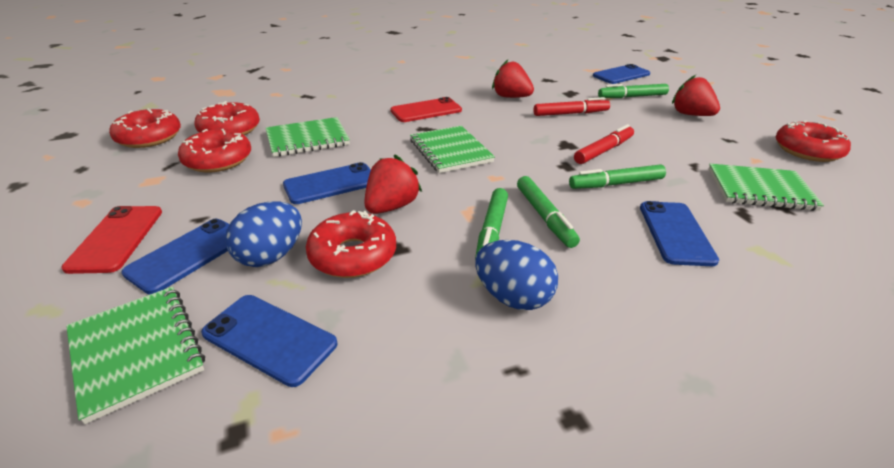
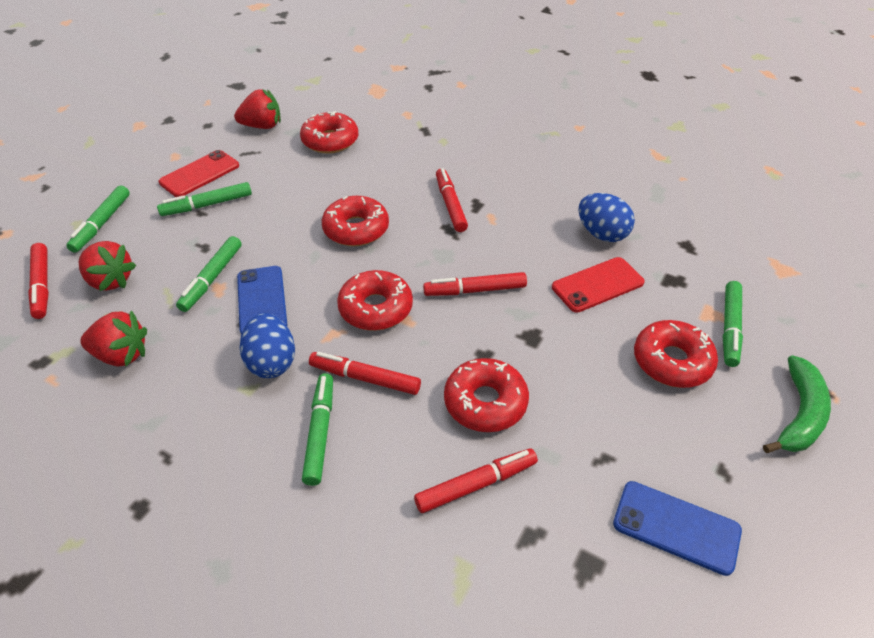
blue phone: [121,219,229,294] [201,295,337,387] [283,162,371,204] [593,64,650,84] [640,201,719,266] = 5 -> [237,266,287,335] [613,481,742,576] = 2
green banana: none = 0 -> [763,355,831,453] = 1
green marker: [475,188,508,261] [517,176,580,248] [569,164,666,189] [598,84,669,98] = 4 -> [66,186,130,253] [157,182,252,216] [176,236,242,312] [302,373,333,486] [723,281,743,367] = 5
green notebook: [66,287,205,424] [266,117,350,157] [410,126,495,173] [708,164,824,211] = 4 -> none = 0
red marker: [533,97,610,116] [574,124,634,164] = 2 -> [28,243,49,319] [309,352,421,395] [414,449,538,513] [423,272,527,296] [436,168,468,232] = 5

